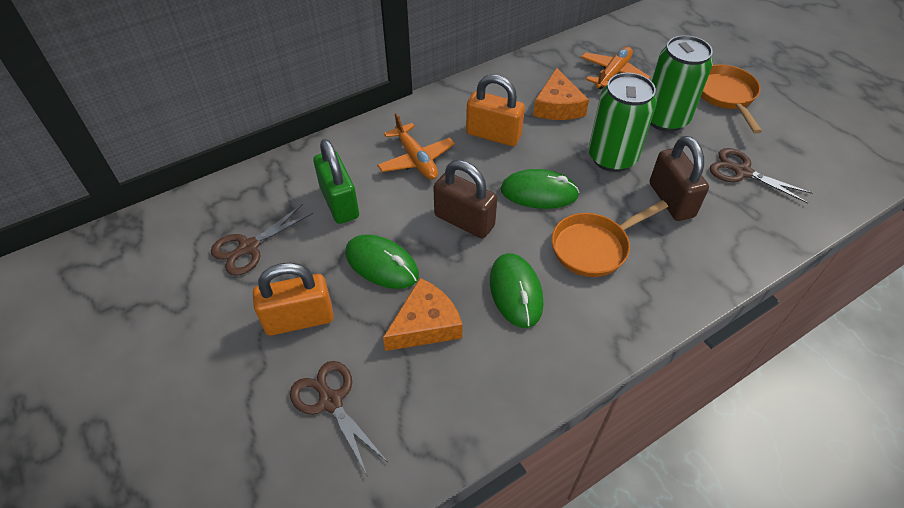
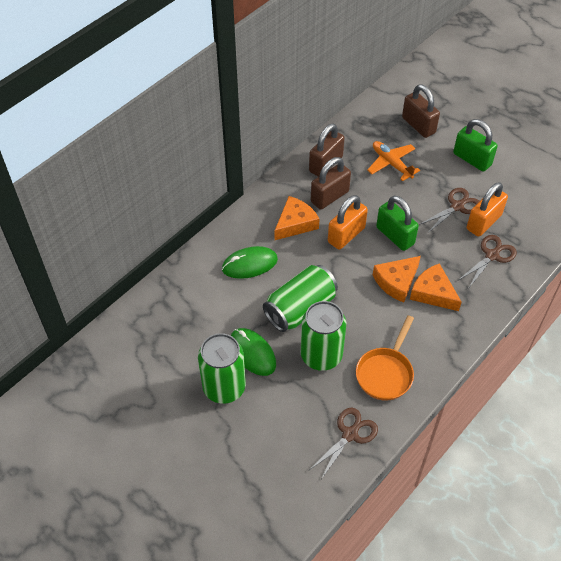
brown padlock: [433,160,497,238] [650,136,709,221] = 2 -> [309,123,345,177] [311,157,351,210] [402,84,440,138] = 3
green can: [588,73,657,172] [650,35,713,132] = 2 -> [198,333,246,404] [263,265,338,332] [301,301,346,371] = 3
green mouse: [345,234,419,289] [490,253,543,328] [500,169,580,209] = 3 -> [222,246,278,279] [231,328,276,376] = 2
green padlock: [313,139,359,224] = 1 -> [376,196,419,251] [453,119,498,172] = 2
orange cheese: [383,278,463,351] [533,68,589,120] = 2 -> [275,196,319,240] [373,256,421,303] [410,263,462,311] = 3
orange pan: [552,200,668,277] [701,65,762,134] = 2 -> [356,315,414,401] = 1
orange plane: [377,113,455,180] [581,47,650,90] = 2 -> [367,141,420,181] = 1

